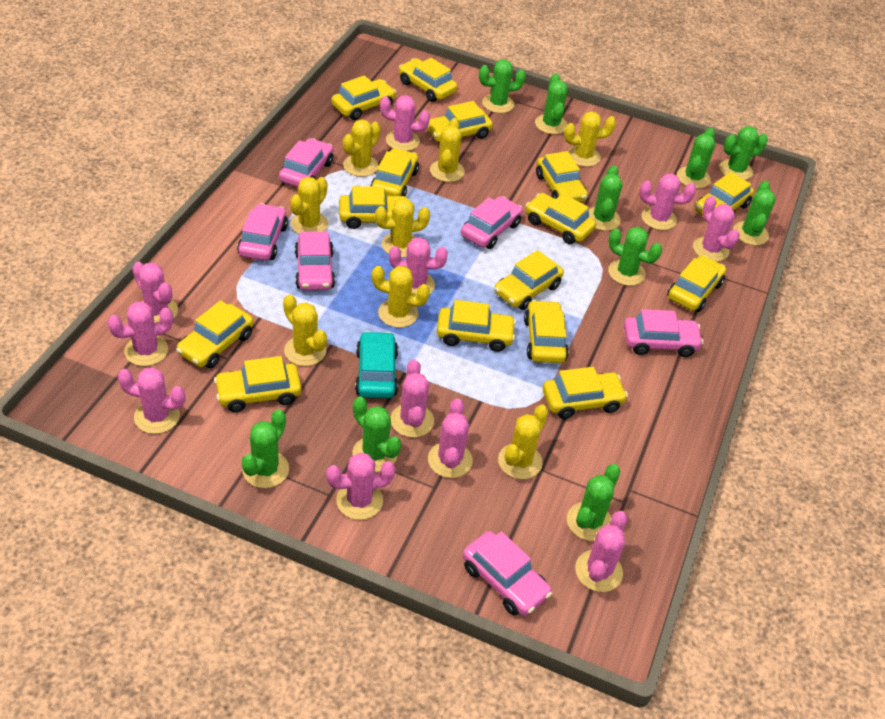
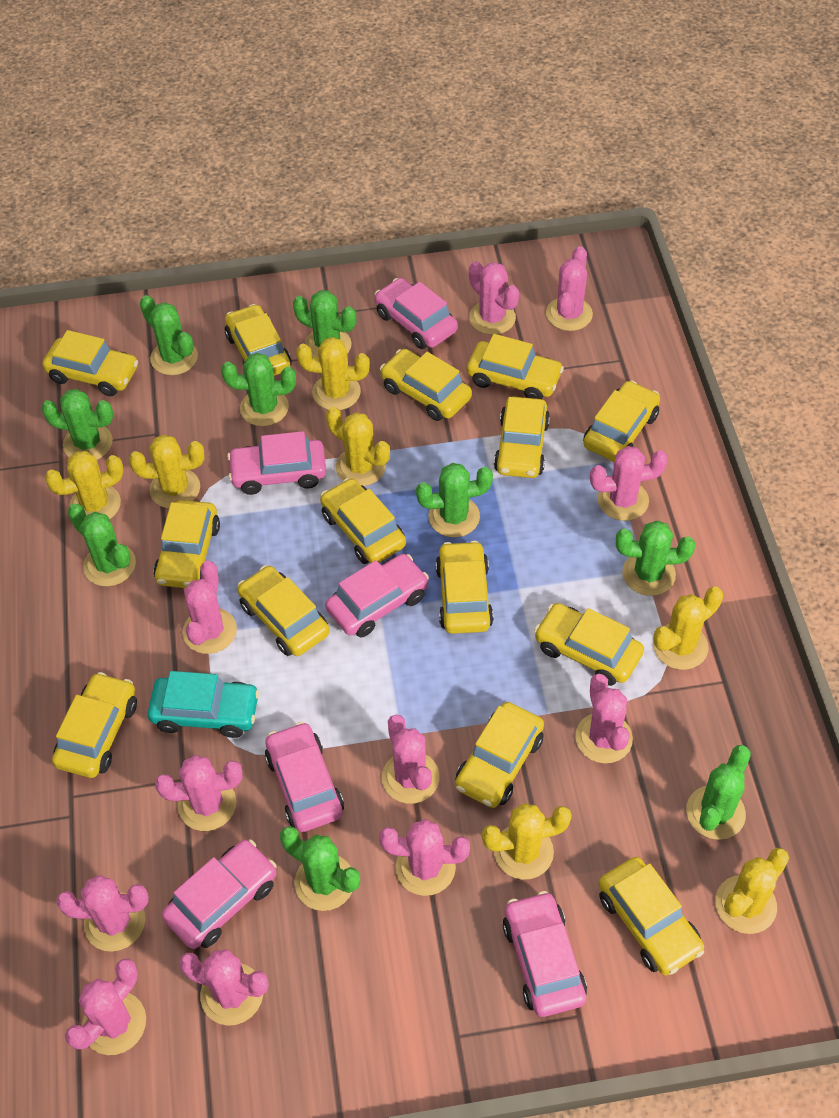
green cactus: [242,409,289,488] [352,396,401,472] [479,59,526,113] [535,73,568,134] [567,464,621,541] [588,165,623,231] [608,227,662,286] [677,128,715,189] [719,126,768,180] [733,181,776,245] = 10 -> [41,389,114,460] [68,504,136,586] [140,295,198,375] [221,353,296,426] [280,826,360,911] [293,290,356,358] [416,463,493,537] [616,520,695,596] [686,745,751,840] = 9
yellow cactus: [283,295,327,366] [290,177,328,235] [343,119,381,177] [372,266,430,328] [375,198,430,258] [430,118,465,182] [498,404,548,479] [564,111,616,167] = 8 -> [45,451,124,519] [129,435,205,508] [296,337,370,410] [326,407,390,486] [482,803,572,880] [653,586,723,670] [715,848,789,934] = 7
yellow car: [176,300,254,368] [214,356,302,412] [331,75,396,120] [339,186,407,229] [371,148,419,196] [399,58,458,102] [427,101,493,142] [437,300,516,352] [494,250,564,310] [524,300,569,363] [526,193,596,244] [536,151,588,202] [543,367,628,419] [667,255,726,312] [695,172,754,215] = 15 -> [42,330,138,396] [52,672,137,778] [154,500,220,588] [225,304,291,376] [237,565,330,656] [320,478,406,564] [380,349,472,421] [435,541,494,634] [455,702,544,808] [467,334,564,399] [494,396,550,478] [534,603,644,686] [583,380,660,462] [598,857,704,976] = 14

